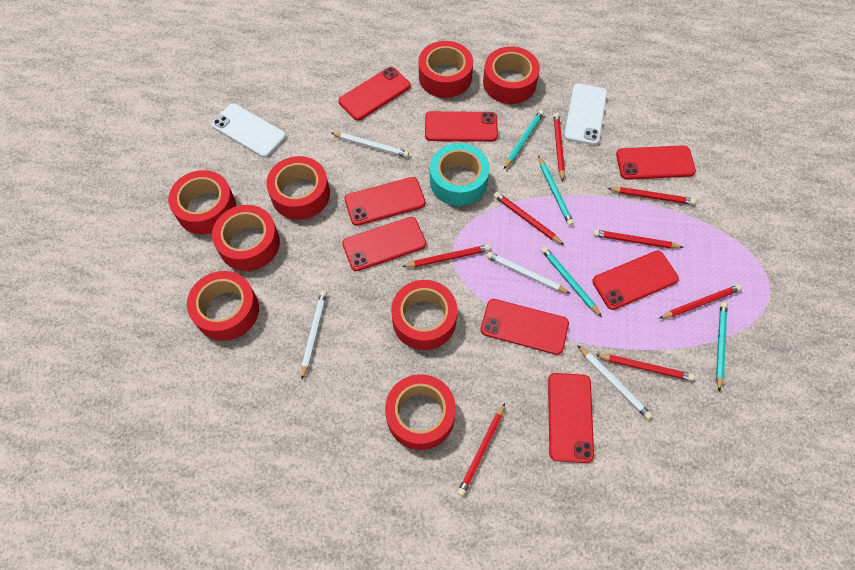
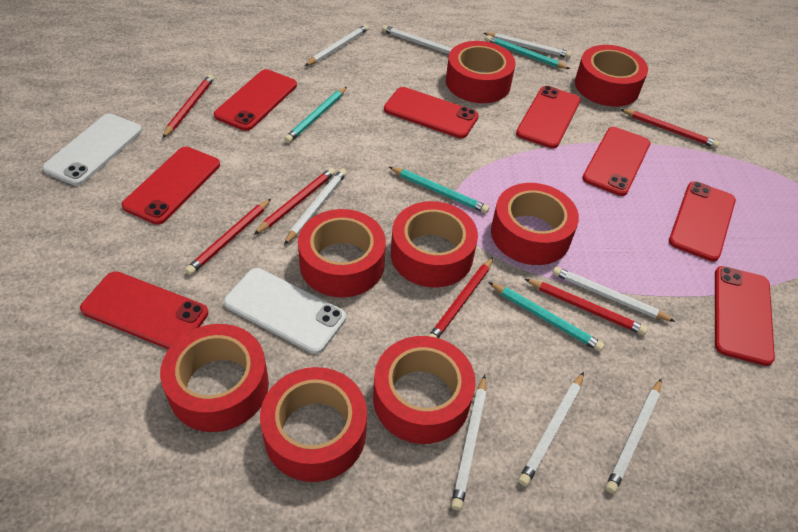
red pencil: [402,245,490,267] [457,403,505,496] [494,192,564,245] [553,113,565,182] [593,230,684,248] [596,354,694,381] [608,187,696,205] [659,284,742,319] = 8 -> [162,74,214,138] [185,199,271,275] [254,168,335,235] [429,257,494,338] [525,279,648,335] [620,109,720,148] = 6
turquoise tape: [430,143,490,206] = 1 -> none = 0
white pencil: [301,291,327,379] [332,132,409,157] [486,252,571,294] [577,345,652,419] = 4 -> [284,169,347,245] [305,24,369,66] [382,25,453,54] [451,375,486,510] [484,33,572,58] [518,372,584,486] [552,267,675,322] [605,378,662,494] = 8

